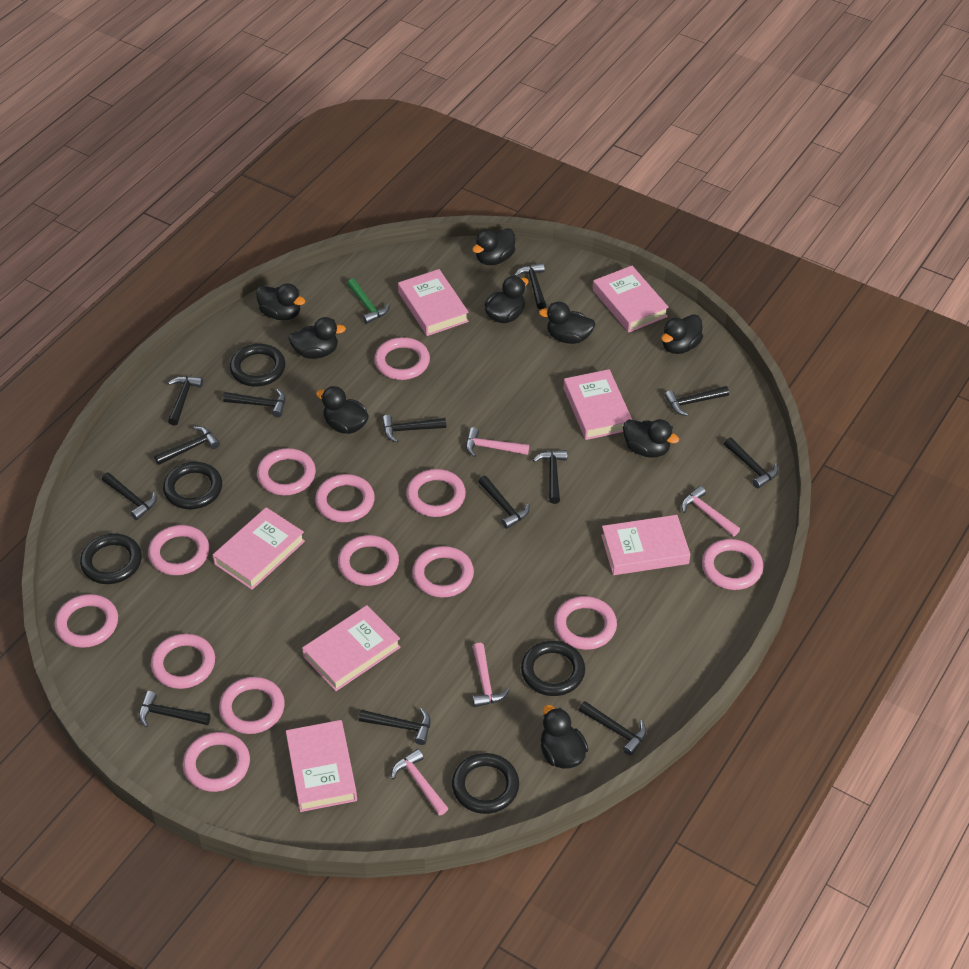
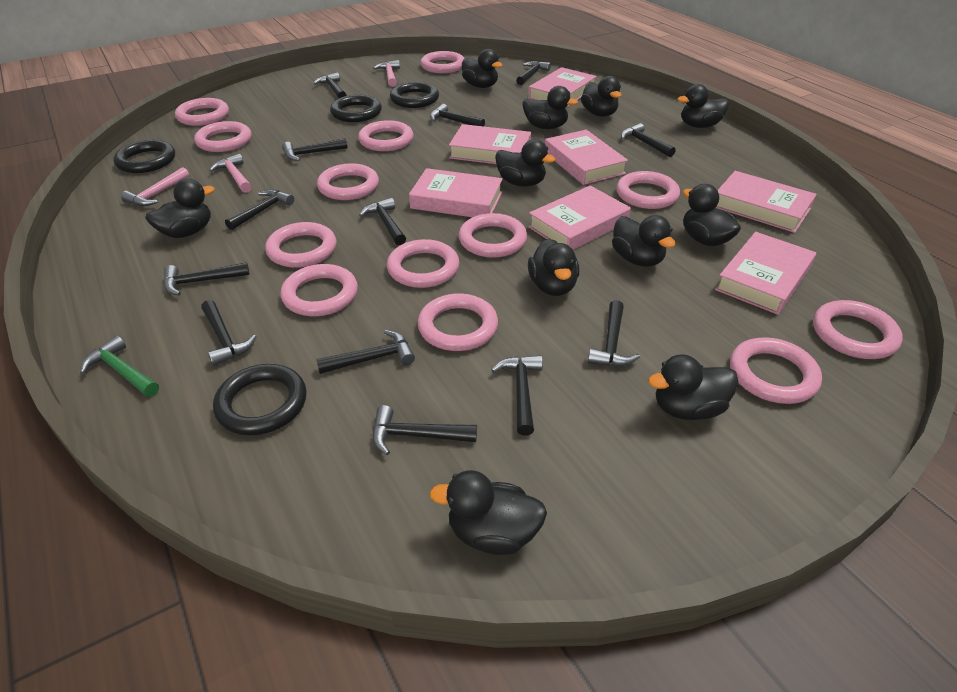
black duck: [256,283,305,320] [288,317,346,359] [316,386,369,434] [472,228,515,265] [485,276,529,323] [539,302,596,344] [541,705,589,769] [623,419,679,458] [661,314,703,354] = 9 -> [145,179,215,238] [429,470,547,555] [462,49,503,88] [495,139,556,187] [523,86,578,129] [528,239,579,296] [581,76,622,117] [612,215,676,267] [648,354,739,420] [677,84,729,128] [683,184,741,246] = 11
black ring: [80,533,142,584] [163,462,222,509] [230,344,285,387] [452,753,519,814] [521,641,585,696] = 5 -> [113,140,175,173] [213,364,307,435] [330,95,382,122] [390,82,439,108] = 4
pink hammer: [391,749,448,815] [466,427,529,457] [472,643,510,707] [681,486,740,536] = 4 -> [121,167,189,206] [209,154,252,193] [373,60,400,87] = 3

